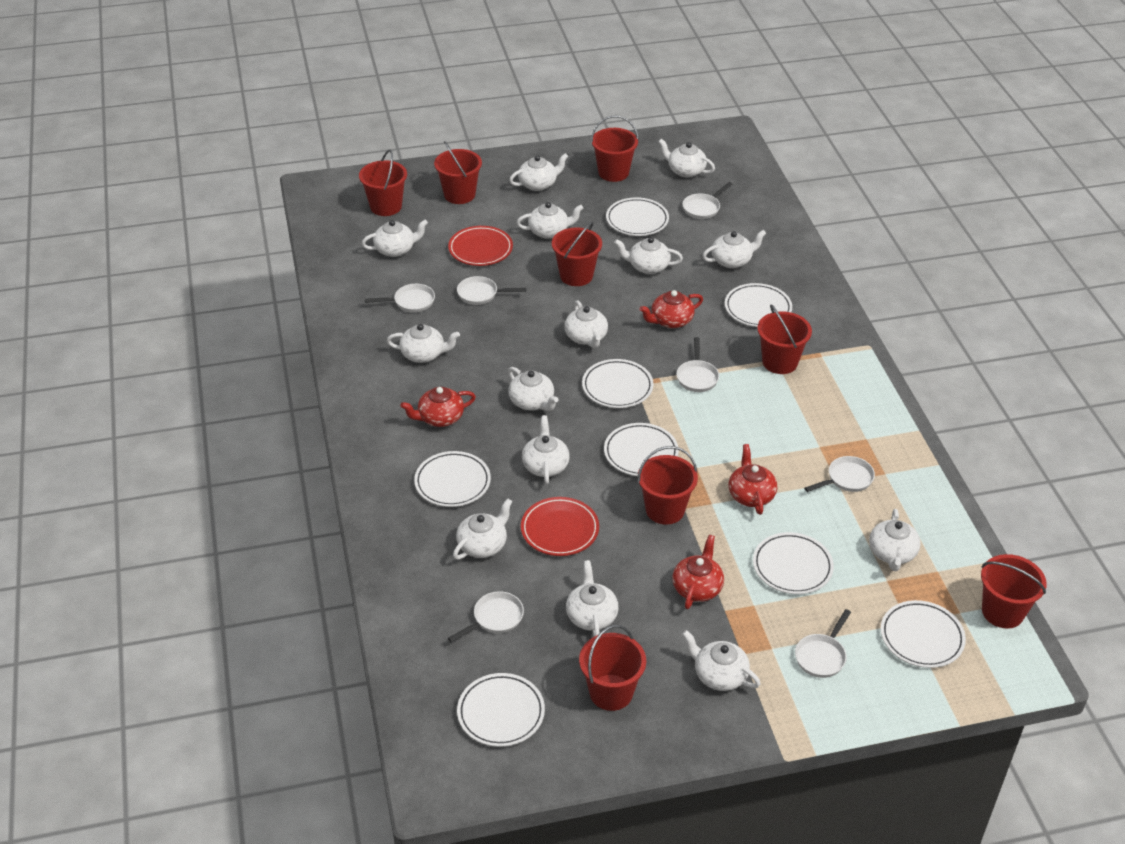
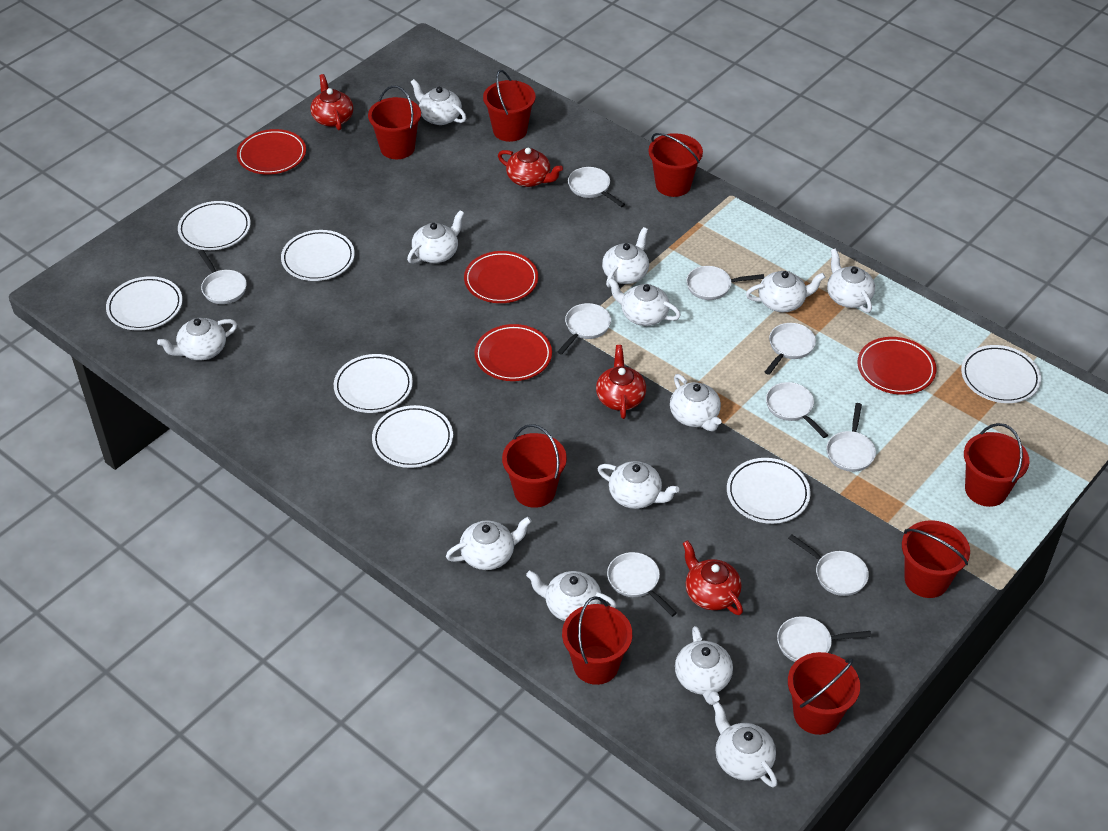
red plate: [448,226,513,266] [521,497,599,556] = 2 -> [237,129,306,174] [464,251,538,303] [475,324,552,381] [857,337,937,395] = 4
white pan: [365,284,435,313] [448,591,524,642] [457,276,526,305] [677,337,719,392] [682,182,732,219] [795,609,851,678] [804,456,875,492] = 7 -> [198,250,247,304] [557,303,611,354] [568,167,625,207] [607,552,677,617] [686,266,764,300] [765,323,816,375] [766,382,828,438] [777,616,871,662] [788,534,869,596] [826,403,876,472] = 10
white plate: [414,451,491,507] [457,673,545,747] [582,359,654,408] [604,423,679,476] [606,197,669,236] [725,283,792,327] [753,532,834,594] [881,600,966,668] = 8 -> [106,276,183,331] [178,201,251,250] [281,230,355,281] [334,354,413,413] [372,405,453,468] [727,458,811,524] [961,345,1041,403] = 7
white teapot: [362,220,428,257] [387,324,460,363] [453,498,512,560] [508,367,558,411] [509,153,568,191] [516,202,583,239] [522,415,570,484] [564,300,608,348] [566,560,619,637] [614,237,683,274] [658,139,715,178] [682,630,761,691] [703,230,766,268] [869,509,921,571] = 14 -> [157,318,237,361] [407,210,464,264] [411,79,466,125] [446,517,532,570] [526,571,617,621] [598,461,679,509] [602,227,649,288] [607,278,681,326] [670,374,722,431] [675,626,733,705] [713,702,777,787] [746,271,825,312] [827,248,875,313] = 13

